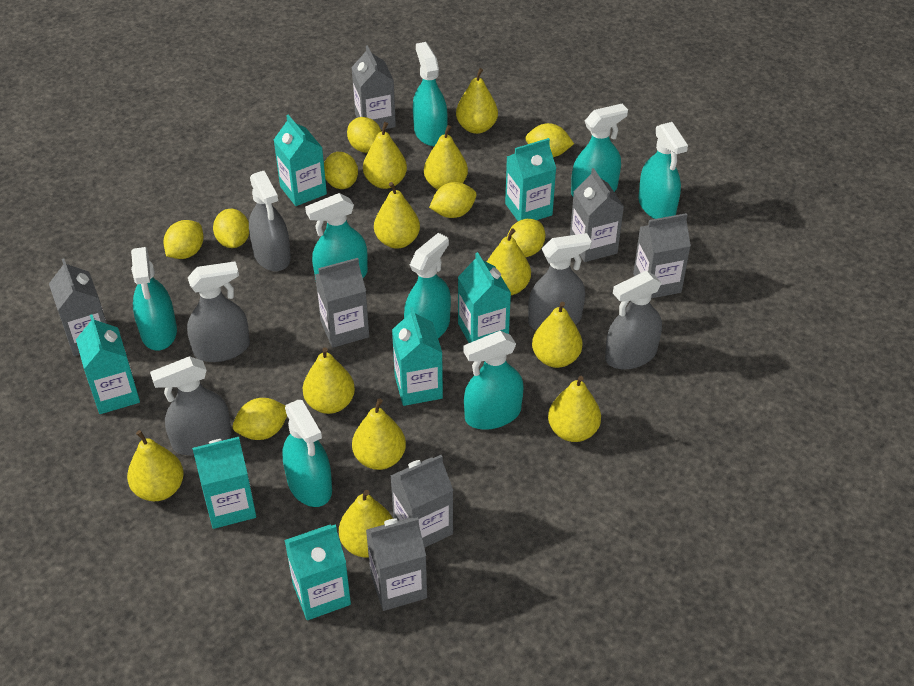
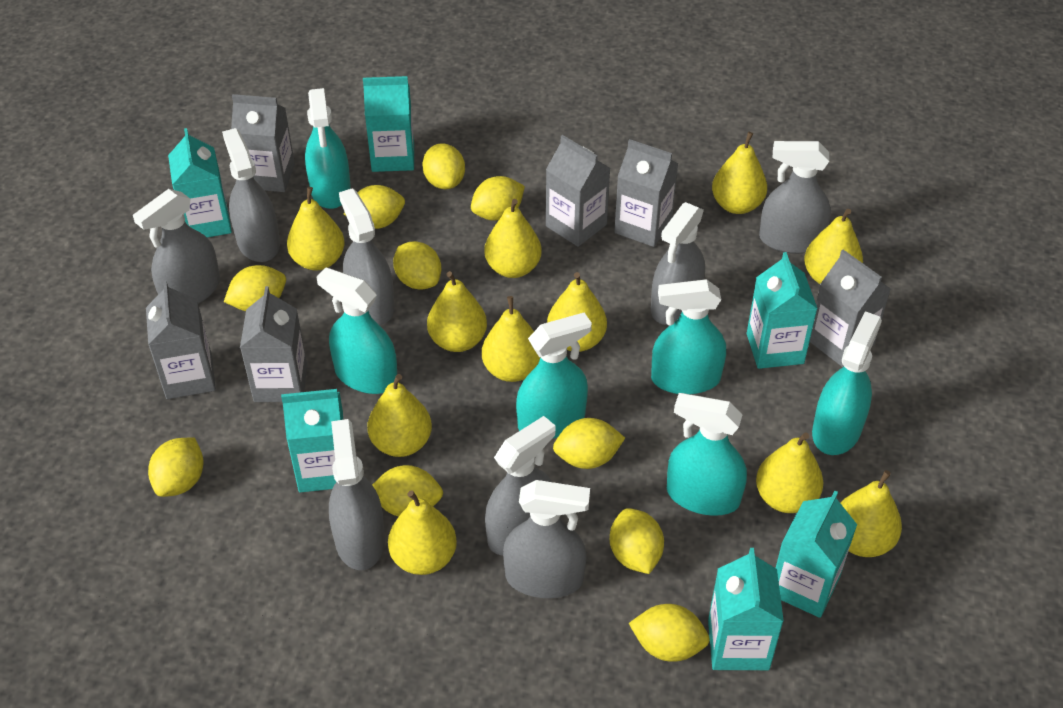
grey carton: [49,259,107,356] [315,258,369,348] [351,45,396,130] [366,517,427,611] [391,455,453,548] [570,168,624,262] [633,213,691,298] = 7 -> [146,281,216,399] [231,94,295,192] [240,286,307,402] [546,135,610,247] [614,139,678,247] [810,250,891,367] = 6
grey spray bottle: [150,356,232,455] [187,261,250,362] [249,171,291,271] [528,233,592,330] [605,271,662,370] = 5 -> [133,189,220,304] [222,128,280,262] [329,419,385,570] [339,188,395,325] [485,416,556,556] [503,480,590,598] [651,202,705,325] [759,141,831,254] = 8
turquoise carton: [76,314,140,414] [192,437,256,529] [274,115,327,206] [284,524,351,620] [392,307,443,406] [458,252,511,343] [505,138,556,221] = 7 -> [168,128,232,238] [281,389,344,493] [363,76,414,172] [708,548,784,670] [747,252,818,369] [776,491,857,618] = 6
turquoise spray bottle: [131,247,177,351] [282,400,332,507] [305,193,368,280] [404,233,451,338] [413,42,448,146] [463,331,524,430] [571,104,628,196] [638,122,688,219] = 8 -> [305,88,351,209] [316,267,397,394] [516,313,592,439] [651,279,726,394] [667,393,747,516] [812,311,882,455] = 6
yellow lemon: [163,220,204,259] [213,209,249,248] [233,398,287,440] [324,152,358,189] [347,117,382,153] [429,182,477,218] [507,219,545,257] [525,123,574,157] = 8 -> [148,437,203,497] [224,265,286,311] [344,185,405,229] [372,465,443,516] [393,241,441,290] [422,143,465,189] [471,176,525,221] [553,418,625,469] [610,508,664,574] [629,604,710,662] = 10

